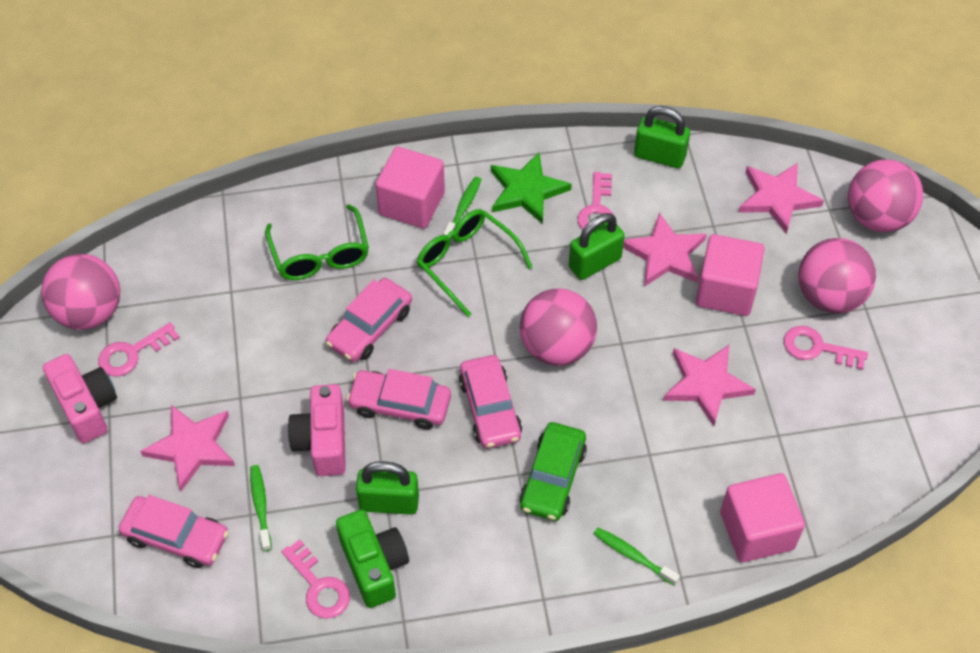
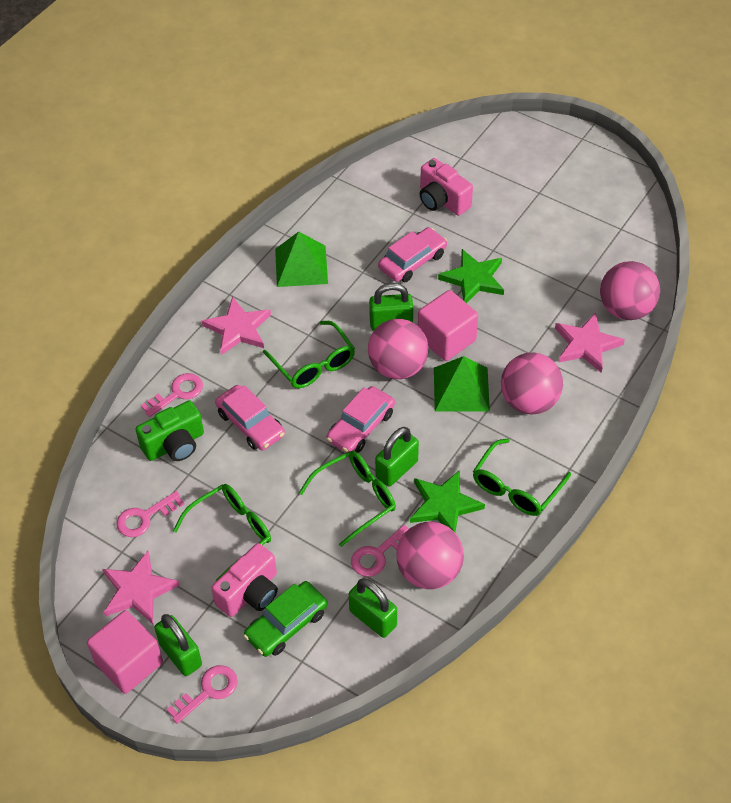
green glasses: [265,204,369,280] [417,209,533,317] = 2 -> [173,484,271,581] [263,321,355,388] [299,451,396,547] [473,438,571,516] = 4
green padlock: [356,461,419,515] [569,213,625,280] [634,106,690,168] = 3 -> [154,614,202,676] [349,578,397,638] [369,283,413,331] [375,427,419,487] = 4
green pyramid: none = 0 -> [275,232,328,287] [434,356,490,412] = 2
green star: [491,152,572,224] = 1 -> [410,470,485,532] [438,249,504,303] = 2
green toothbrush: [250,465,272,551] [443,177,482,240] [594,528,680,586] = 3 -> none = 0
pink car: [119,495,229,568] [326,278,412,362] [346,369,451,430] [459,355,522,449] = 4 -> [215,385,285,451] [326,386,395,453] [378,227,447,282] = 3
pink cube: [376,147,445,229] [696,234,765,316] [720,473,805,563] = 3 -> [87,610,163,694] [418,290,478,361] = 2
pink star: [140,405,235,491] [623,213,707,287] [663,345,756,426] [739,163,824,234] = 4 -> [103,551,180,624] [202,296,271,355] [555,313,625,373] = 3

